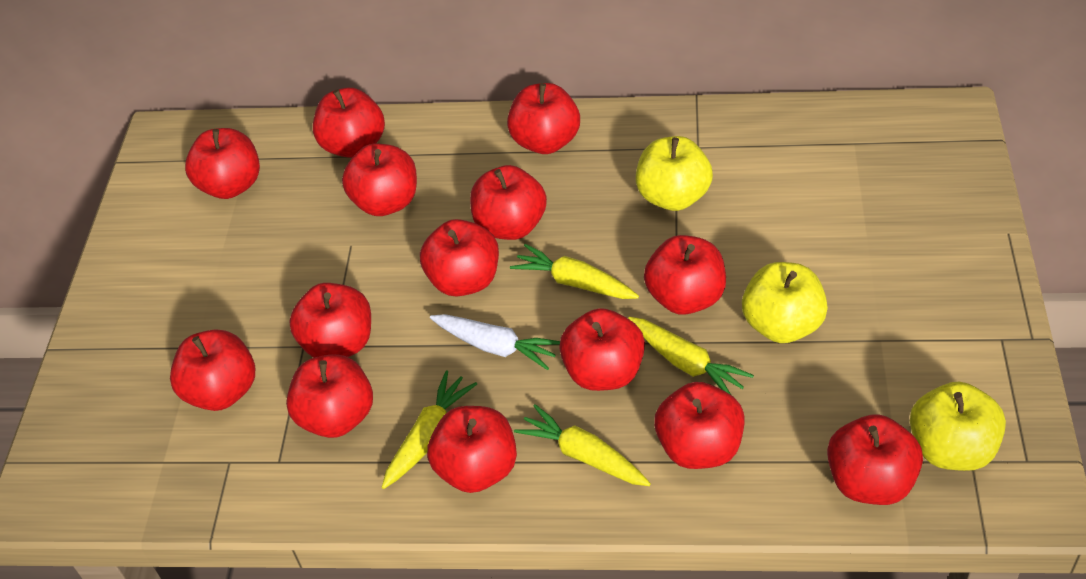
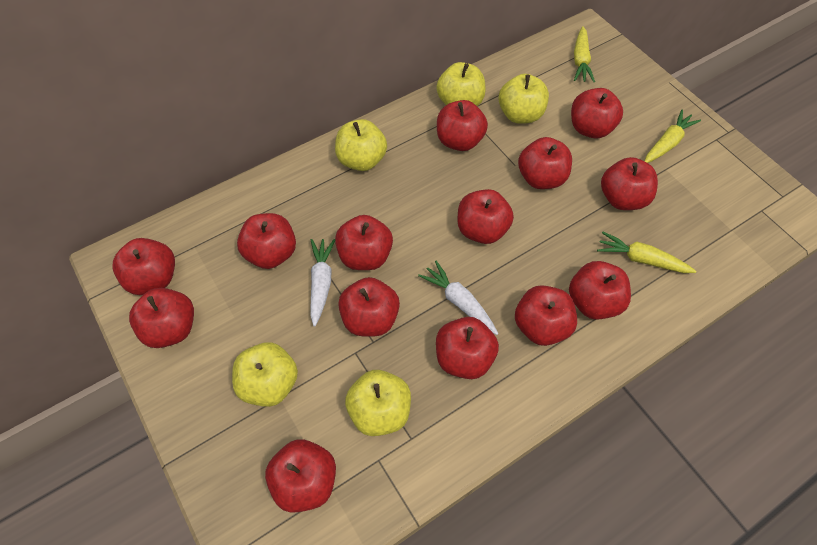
white carrot: [430,314,560,370] = 1 -> [310,239,335,327] [418,261,498,335] = 2
yellow apple: [636,136,713,211] [742,262,828,343] [910,382,1006,471] = 3 -> [232,342,298,407] [335,119,387,171] [345,370,411,436] [436,62,486,106] [499,74,549,124] = 5
yellow carrot: [382,371,477,489] [510,244,639,299] [514,404,651,486] [628,317,754,395] = 4 -> [574,26,595,82] [597,232,696,273] [645,109,701,163] = 3

